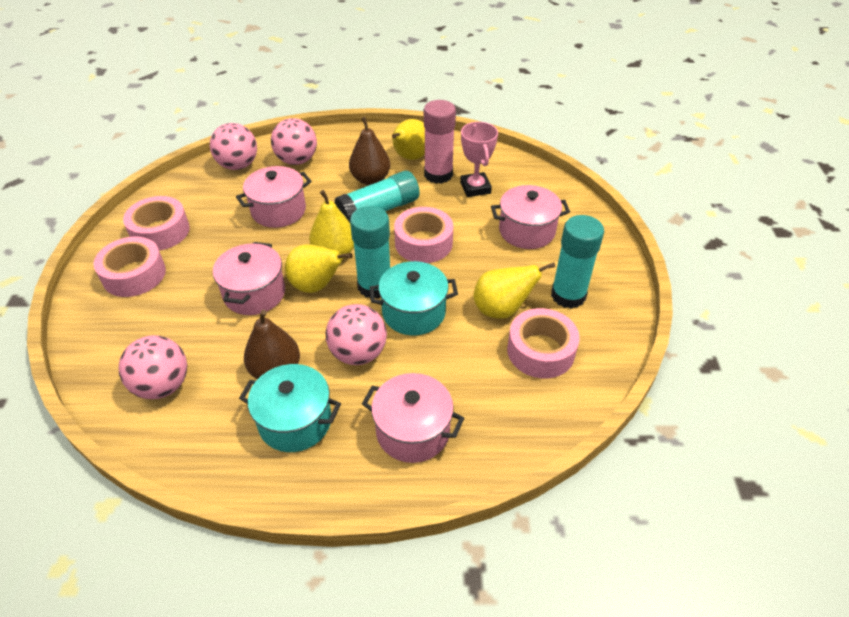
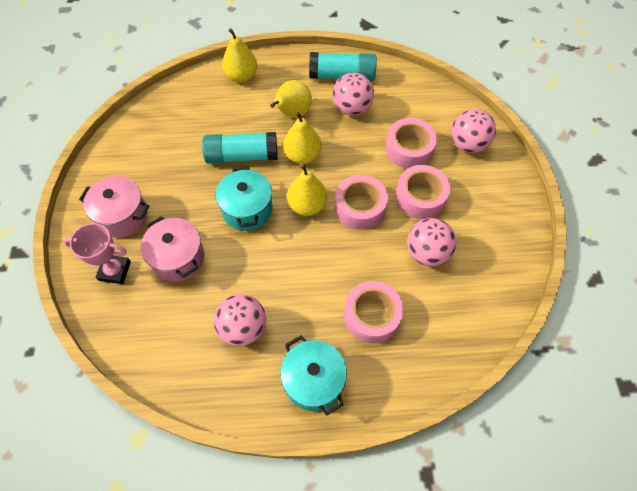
brown pear: [244,310,300,379] [349,117,390,185] = 2 -> none = 0
pink glue stick: [424,100,456,184] = 1 -> none = 0
pink pot: [213,242,285,315] [236,166,312,228] [362,373,464,463] [491,185,570,249] = 4 -> [79,176,149,237] [141,216,205,282] = 2
turquoise glue stick: [334,171,420,222] [350,206,390,299] [551,215,604,309] = 3 -> [202,132,278,164] [309,52,377,81] = 2

